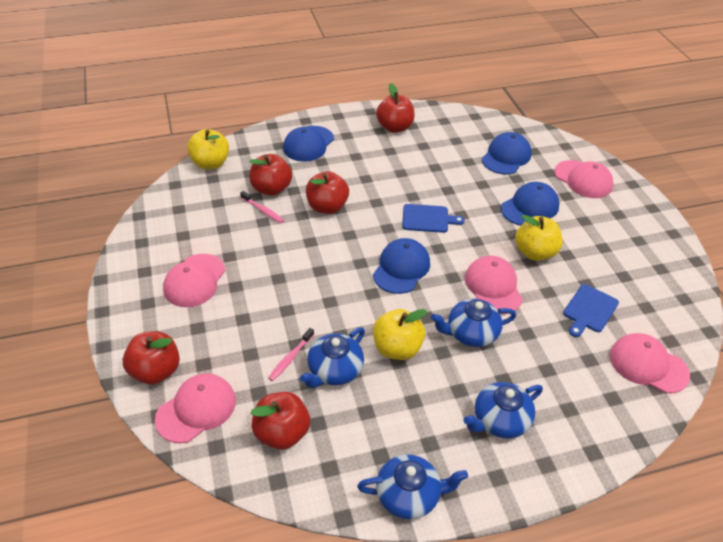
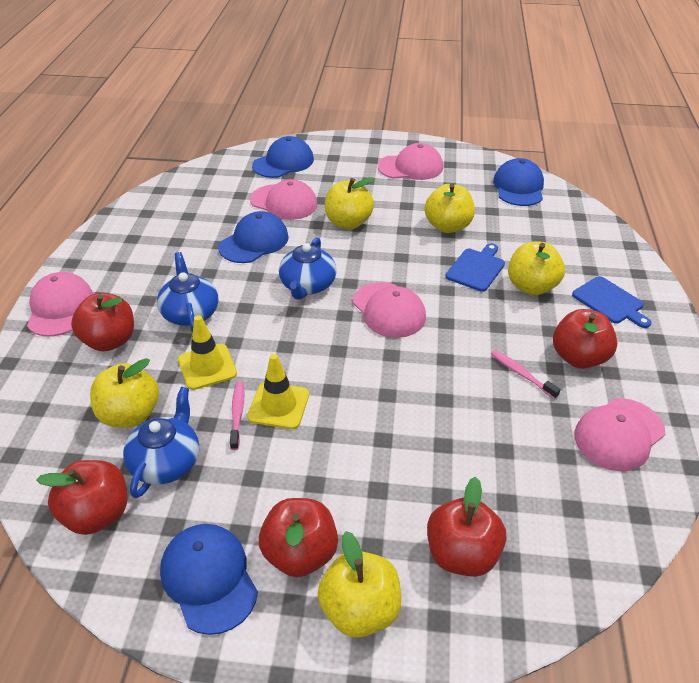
blue teapot: [300,327,365,388] [357,454,468,519] [431,299,517,347] [463,382,543,439] = 4 -> [123,387,199,498] [157,252,218,332] [279,237,337,300] = 3
yellow apple: [187,129,229,170] [373,309,427,360] [515,215,562,261] = 3 -> [90,358,159,427] [317,531,401,638] [325,177,374,229] [425,183,475,233] [508,241,565,295] = 5
yellow traffic cone: none = 0 -> [178,315,237,390] [247,354,309,429] = 2

